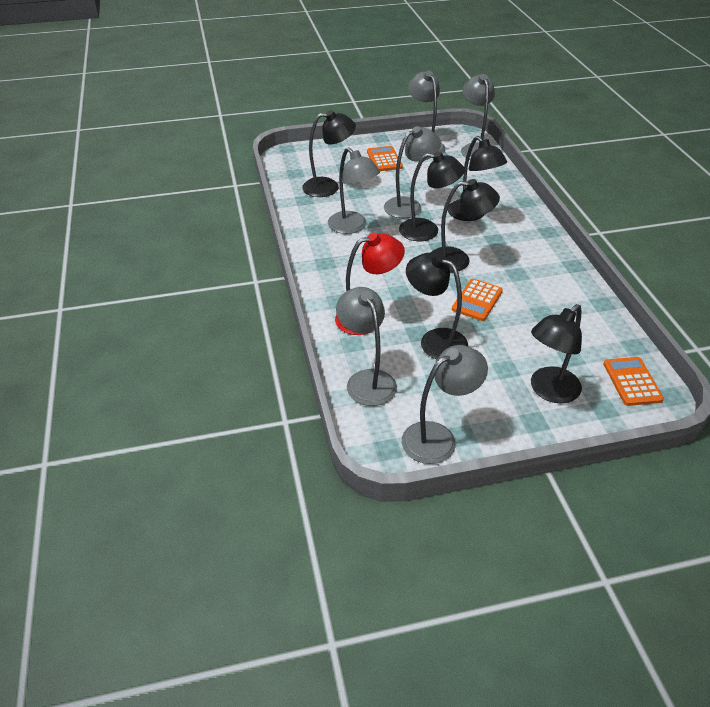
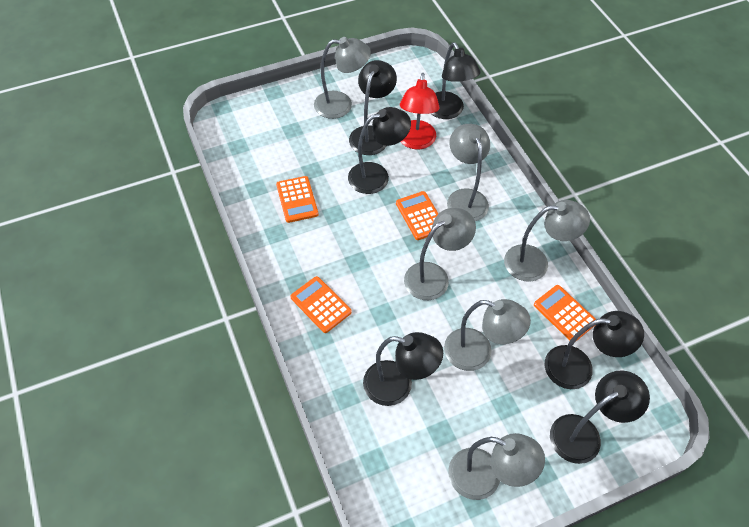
orange calculator: [367,146,402,171] [452,279,503,321] [603,357,664,406] = 3 -> [276,176,318,223] [291,276,352,333] [396,191,438,240] [534,285,596,342] = 4

